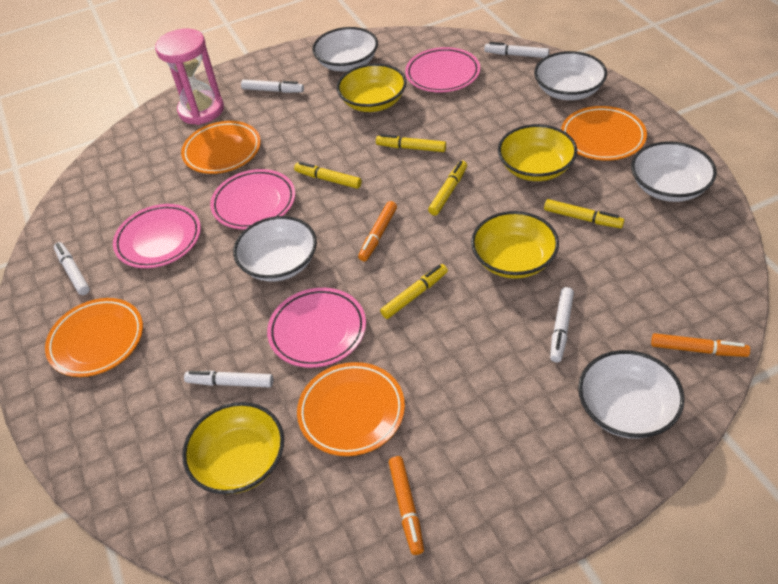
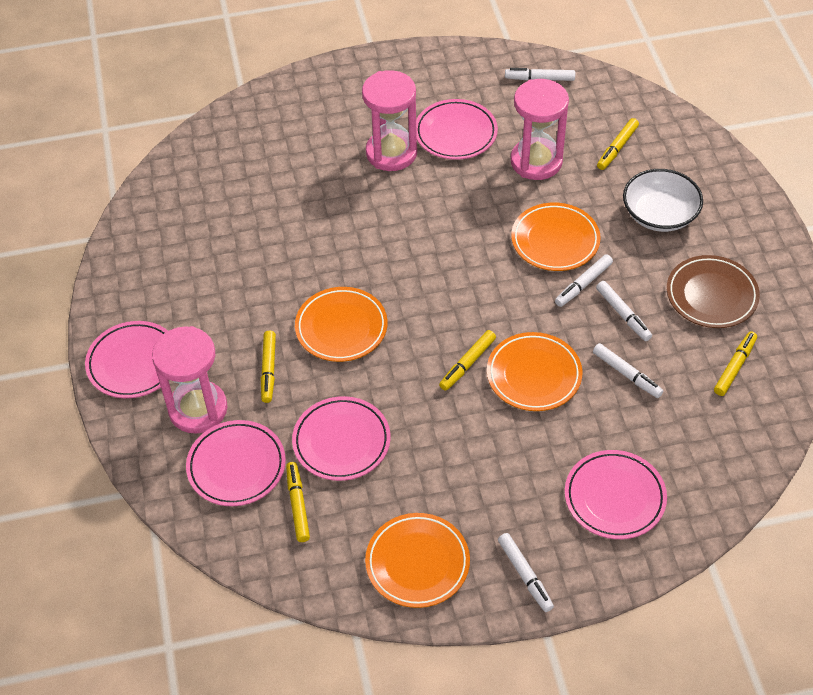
brown plate: none = 0 -> [667,255,760,328] = 1
orange marker: [358,201,397,262] [389,456,424,555] [651,333,750,357] = 3 -> none = 0
pink hourglass: [155,28,224,125] = 1 -> [152,326,227,434] [362,70,417,171] [511,79,569,180] = 3
pink plate: [113,204,201,268] [210,169,295,229] [267,288,366,368] [405,47,480,92] = 4 -> [85,321,168,398] [186,420,286,506] [292,396,391,481] [416,99,498,160] [565,450,667,539] = 5
white bowl: [233,216,317,282] [312,27,378,72] [534,51,607,100] [578,350,685,439] [631,141,717,202] = 5 -> [623,169,703,232] = 1
yellow bowl: [182,402,284,494] [337,63,406,112] [471,211,559,279] [498,124,577,181] = 4 -> none = 0

